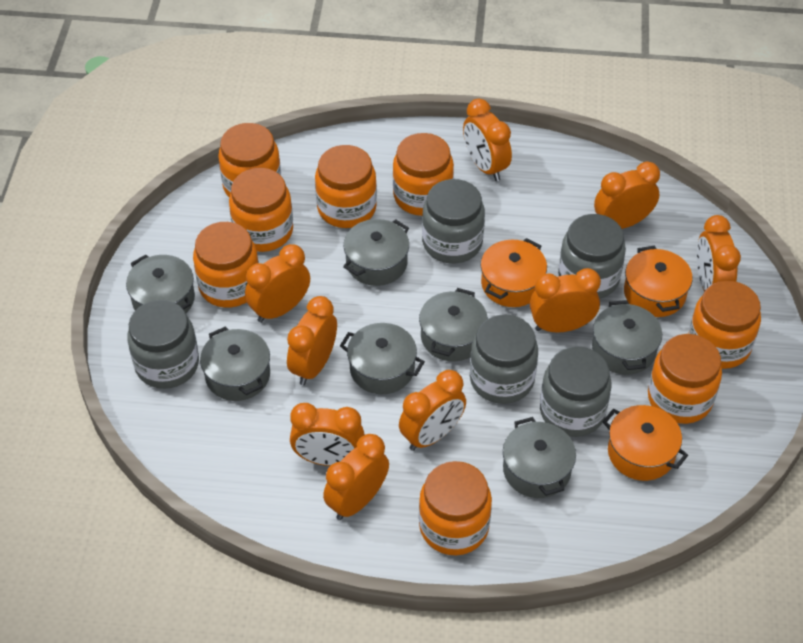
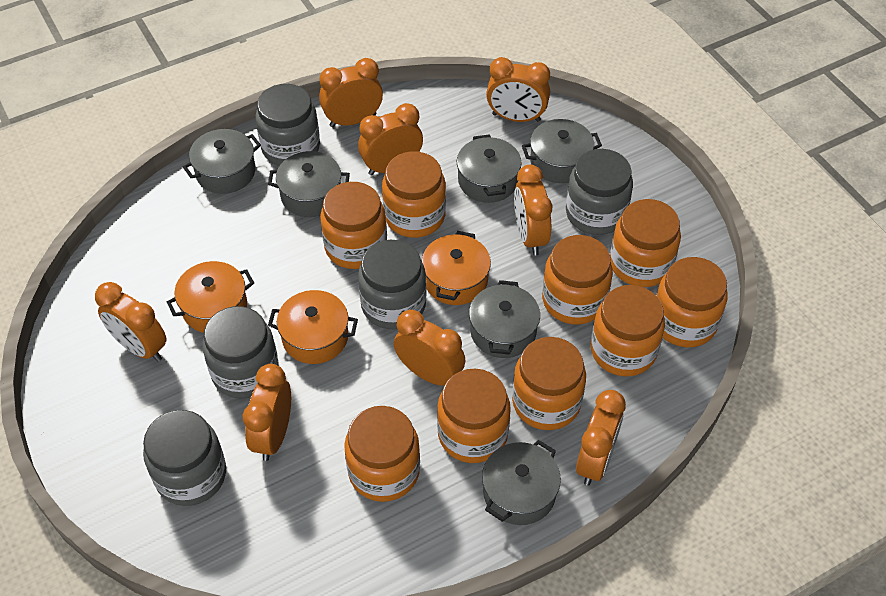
grey pot: [126,254,195,313] [200,327,270,401] [340,323,425,394] [343,219,409,286] [419,288,488,362] [503,417,576,498] [592,300,662,375] = 7 -> [183,129,261,194] [268,151,350,217] [457,134,522,203] [469,280,540,358] [482,440,561,525] [522,119,602,183] = 6
orange clock: [245,244,310,323] [287,296,337,385] [290,403,365,466] [323,434,389,520] [399,370,466,451] [463,99,512,181] [530,268,601,333] [594,162,660,229] [697,215,741,292] = 9 -> [95,282,167,362] [243,364,291,461] [319,58,383,127] [358,103,423,176] [394,310,466,386] [486,57,550,122] [514,165,552,255] [576,390,626,486] = 8
orange jar: [193,222,259,308] [218,123,281,198] [229,168,293,252] [315,145,377,228] [393,133,454,216] [419,461,492,555] [648,334,722,424] [688,281,761,369] = 8 -> [320,182,387,269] [344,406,420,502] [382,151,446,238] [437,369,511,463] [512,337,586,430] [542,235,613,325] [591,285,665,377] [610,199,681,287] [656,257,728,347] = 9

